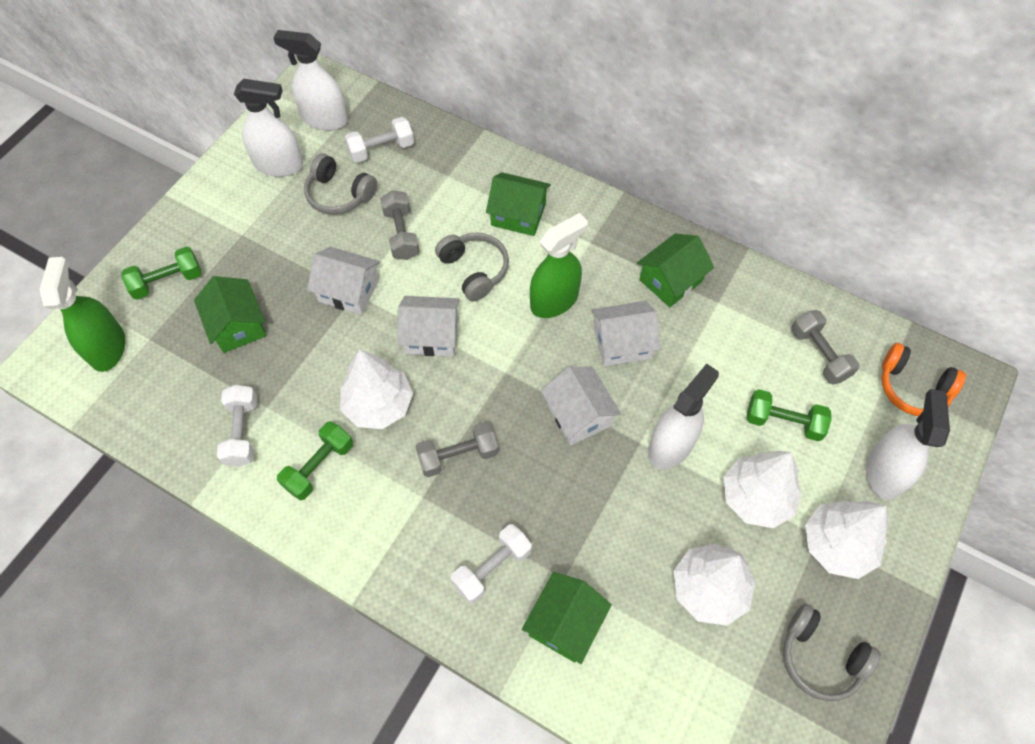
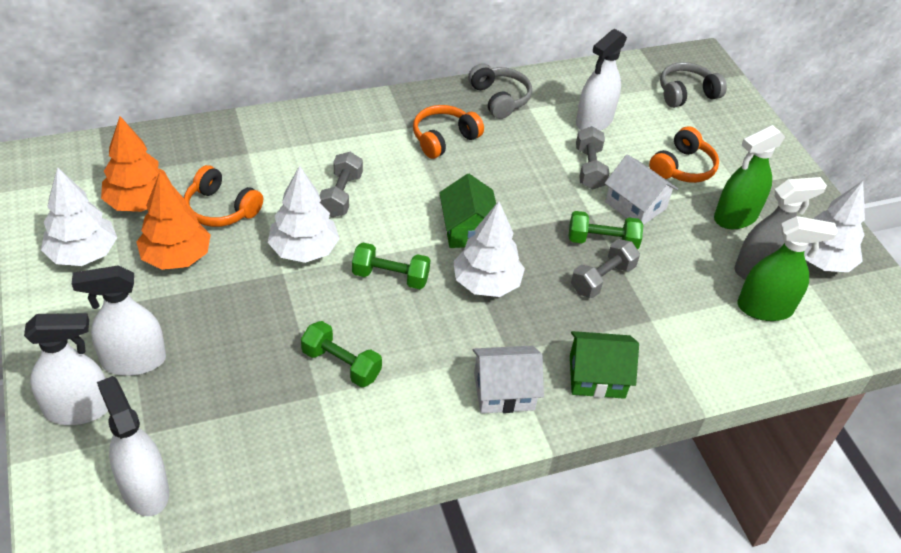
green house: [194,276,266,353] [486,172,551,236] [522,572,612,664] [637,234,714,307] = 4 -> [439,174,496,248] [570,331,639,399] = 2
grey headphones: [304,154,377,215] [435,232,509,301] [783,604,881,701] = 3 -> [468,63,532,119] [660,62,727,108] = 2
grey spray bottle: none = 0 -> [735,177,827,280] = 1
orange headphones: [882,343,966,416] = 1 -> [184,165,263,227] [413,105,484,159] [649,126,719,183] = 3
orange tree: none = 0 -> [101,116,171,212] [137,172,211,270] = 2
white dumbbell: [217,385,257,467] [345,117,414,163] [451,524,532,604] = 3 -> none = 0
white house: [307,247,380,315] [398,296,460,356] [541,367,621,445] [592,301,660,367] = 4 -> [473,346,544,414] [605,155,678,225] = 2

